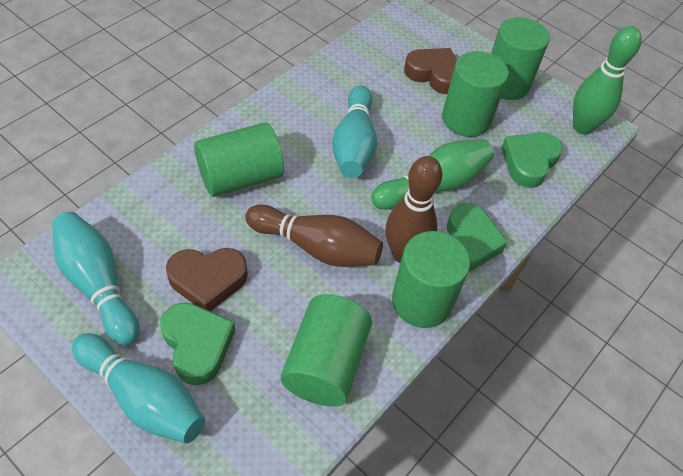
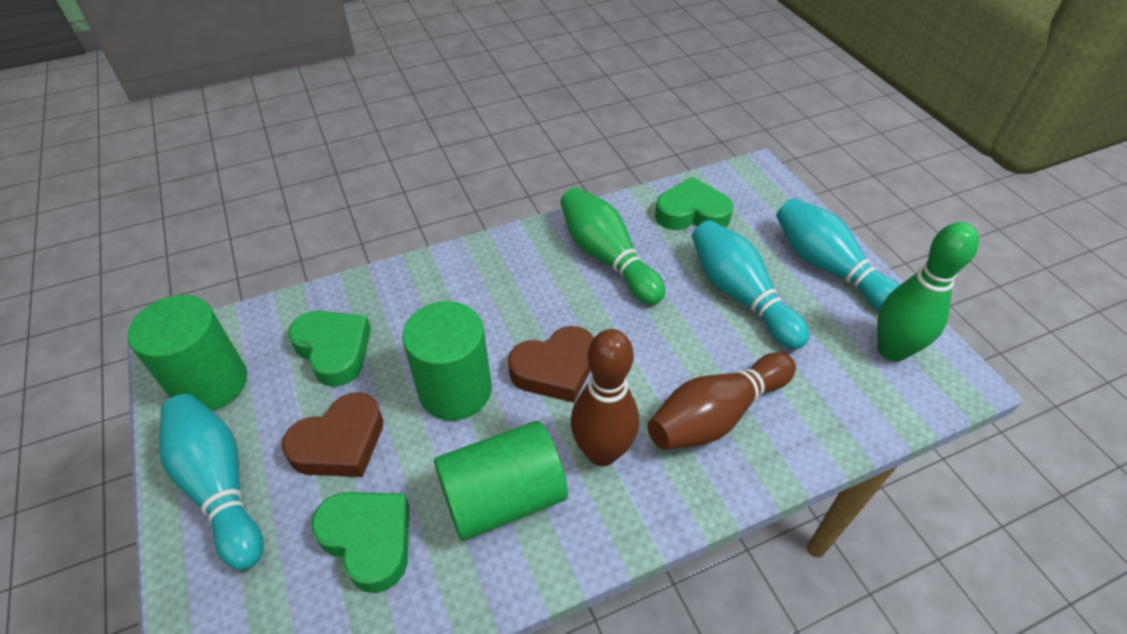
green cylinder: [194,122,284,197] [281,294,372,406] [392,231,470,328] [442,51,509,137] [491,17,550,100] = 5 -> [128,295,247,411] [402,301,492,421] [434,421,568,541] = 3

